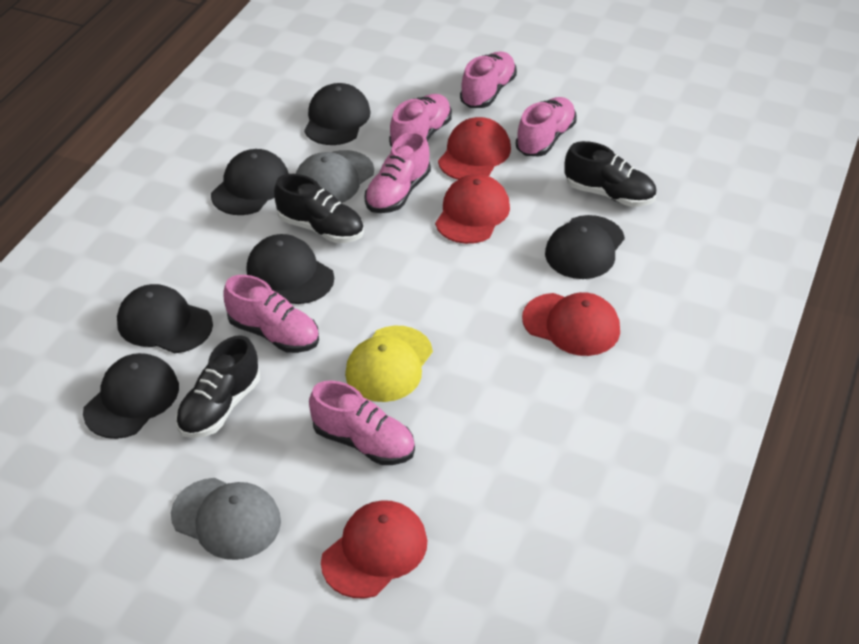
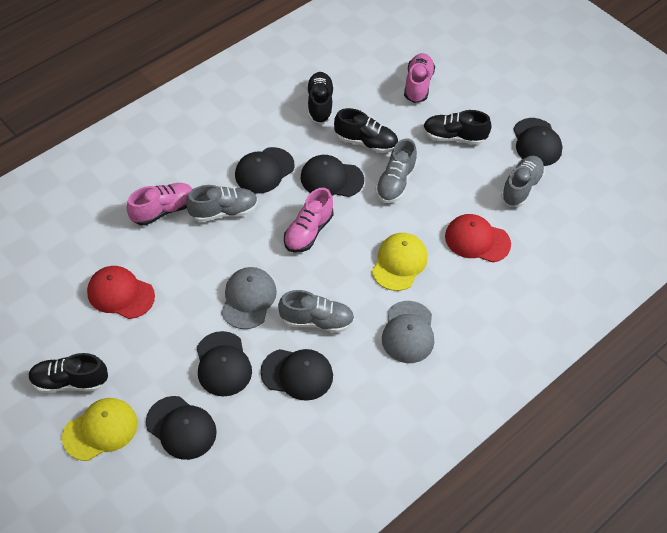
black shoe: [175,335,260,438] [274,174,364,243] [564,141,656,207] = 3 -> [28,353,108,393] [306,72,334,124] [334,108,398,153] [423,110,492,145] = 4
grey shoe: none = 0 -> [186,185,258,222] [278,290,354,333] [375,138,417,203] [501,156,545,207] = 4
pink shoe: [223,275,319,353] [309,380,415,465] [365,131,431,213] [389,94,452,147] [460,51,517,108] [516,97,577,156] = 6 -> [126,183,193,226] [284,188,334,253] [404,53,435,103] = 3
red cap: [321,500,427,599] [435,174,510,244] [438,117,511,180] [522,292,620,356] = 4 -> [87,266,155,319] [445,214,511,263] = 2
yellow cap: [345,326,433,402] = 1 -> [62,398,138,461] [372,233,428,291] = 2

